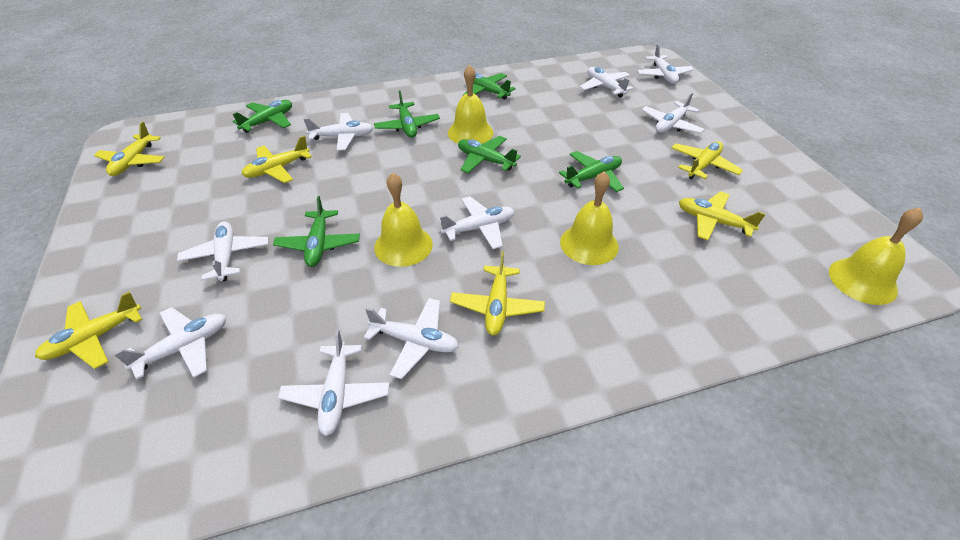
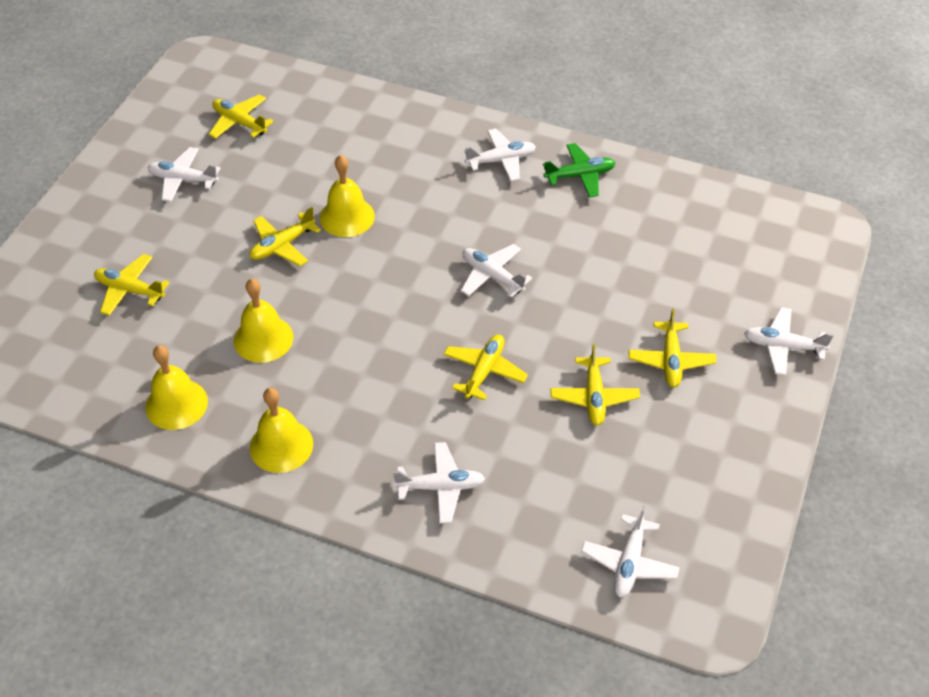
green plane: [233,100,292,133] [273,196,360,267] [374,90,440,138] [458,136,521,173] [463,73,515,100] [559,151,624,192] = 6 -> [543,143,615,197] = 1
white plane: [114,307,226,380] [177,221,268,281] [278,329,390,436] [304,113,373,151] [364,298,459,379] [439,196,514,249] [580,67,634,98] [637,44,694,84] [642,92,705,133] = 9 -> [147,147,220,202] [393,442,485,523] [461,244,532,298] [464,129,536,181] [581,505,680,597] [744,307,834,376] = 6

